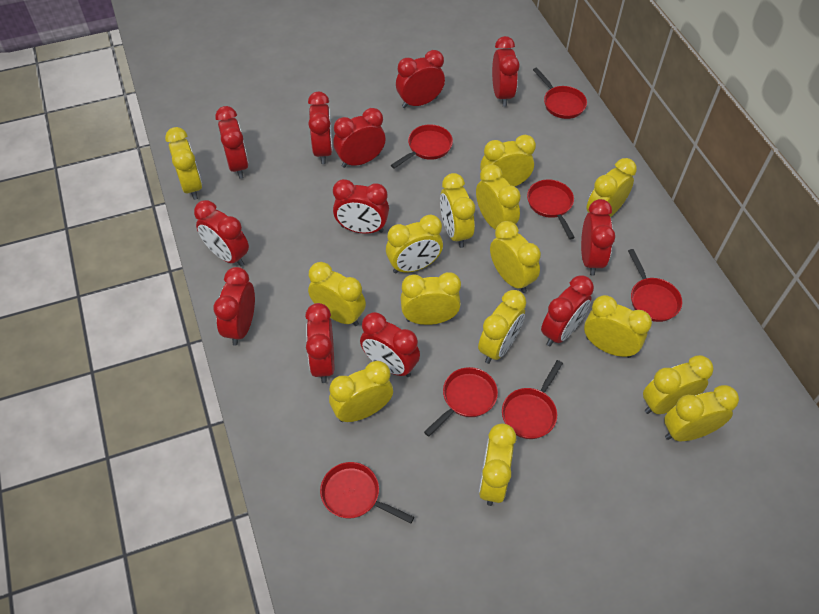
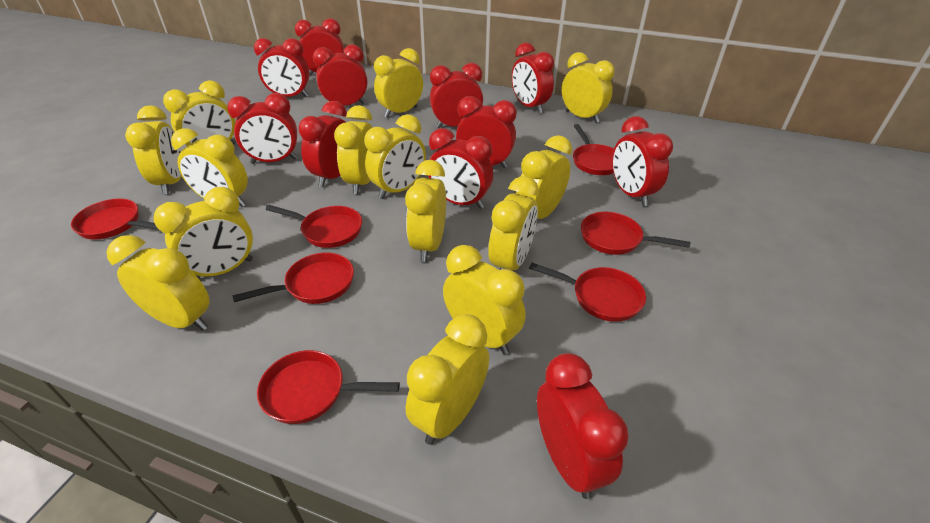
red clock: [194,200,249,267] [213,267,255,346] [215,106,249,179] [305,303,334,383] [308,92,333,164] [333,108,386,168] [333,179,389,234] [360,312,420,377] [396,50,445,108] [492,36,519,107] [541,276,594,346] [581,199,615,276] = 12 -> [227,93,298,164] [254,38,310,97] [295,18,344,76] [298,101,347,187] [313,44,368,106] [428,128,493,209] [430,63,483,128] [456,96,517,168] [512,43,554,113] [537,353,629,499] [612,116,673,206] = 11
yellow clock: [165,127,202,200] [308,262,366,326] [329,361,393,422] [386,215,443,274] [401,272,461,325] [440,173,475,248] [476,164,521,230] [478,290,526,364] [479,424,516,506] [480,135,536,186] [490,221,541,293] [584,295,652,358] [587,158,637,217] [643,355,714,414] [664,385,739,441] = 15 -> [106,235,210,331] [125,105,182,195] [154,187,253,279] [163,80,236,146] [171,128,248,207] [334,105,373,194] [364,114,426,199] [374,48,423,118] [405,160,446,262] [406,314,489,445] [443,245,525,354] [488,176,539,270] [516,135,572,219] [562,52,615,123] = 14

